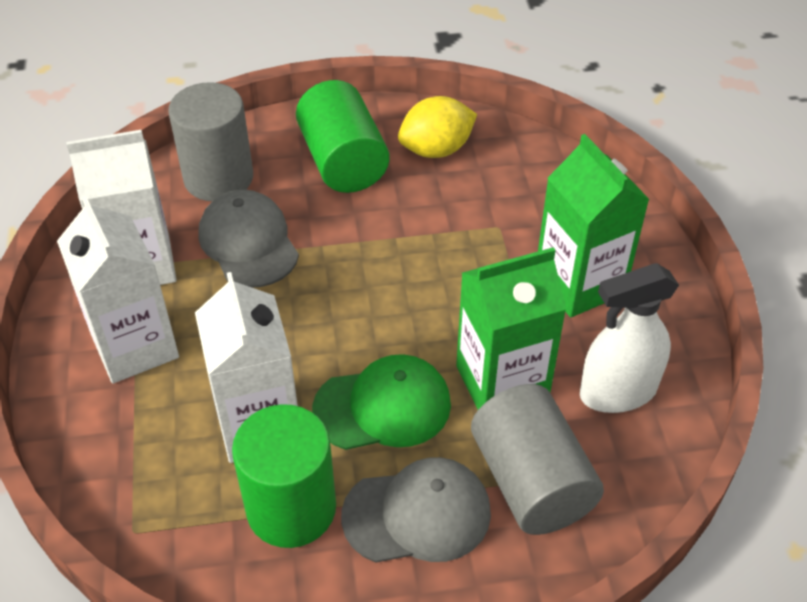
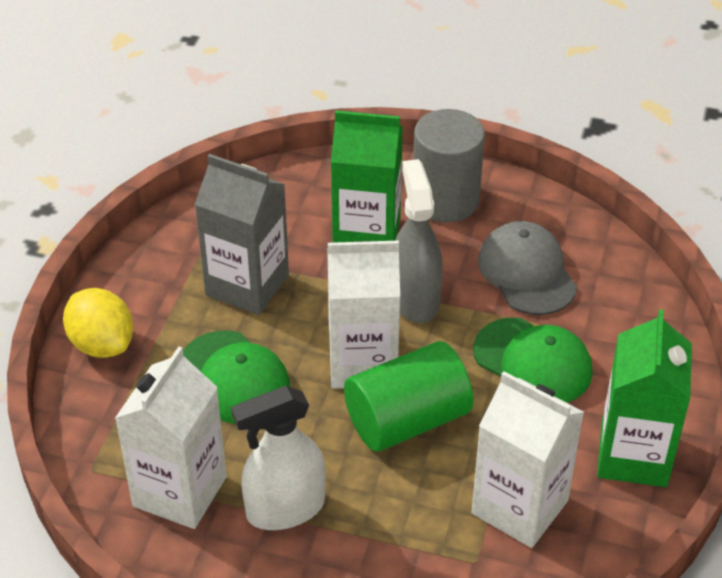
green cap: [312,354,451,450] = 1 -> [183,331,290,424] [473,318,593,403] = 2
green cylinder: [232,404,336,548] [296,80,389,193] = 2 -> [344,341,473,452] = 1
grey cap: [198,189,299,287] [341,457,491,563] = 2 -> [478,221,577,315] = 1
grey carton: none = 0 -> [195,154,289,315] = 1
grey cylinder: [168,82,253,201] [471,384,604,535] = 2 -> [413,109,485,223] = 1
grey spray bottle: none = 0 -> [395,159,443,323] = 1

